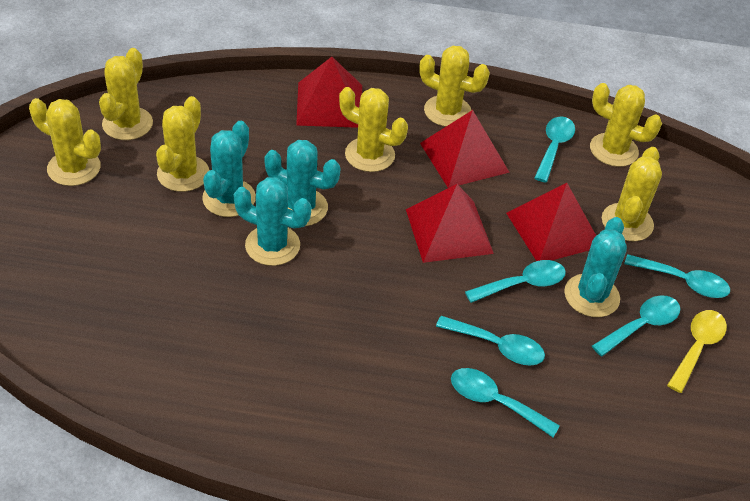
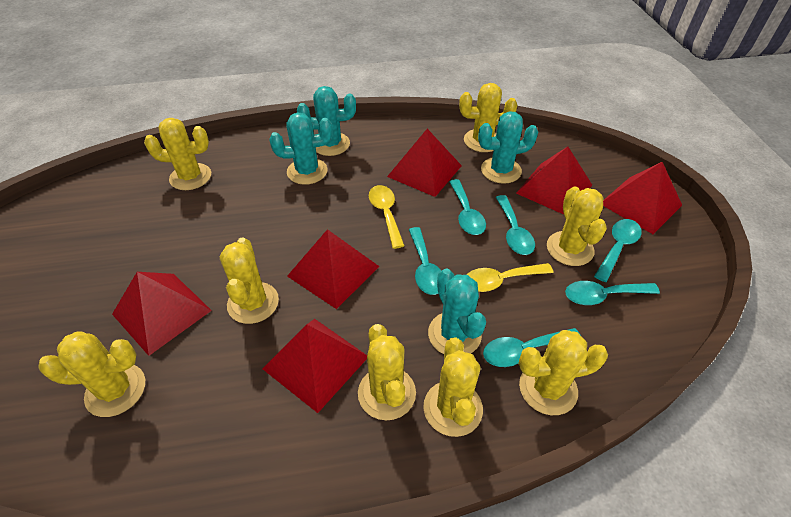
red pyramid: [296,57,362,128] [406,184,494,263] [420,110,510,188] [506,183,596,261] = 4 -> [112,272,212,356] [263,319,367,413] [287,229,380,309] [387,129,462,197] [516,146,592,215] [603,162,682,234] = 6
yellow cactus: [29,98,101,186] [99,48,153,140] [156,96,209,192] [339,87,408,172] [419,46,490,127] [590,83,662,167] [602,147,662,241] = 7 -> [38,331,145,417] [144,118,211,190] [220,238,279,324] [358,324,416,420] [423,338,483,437] [459,83,517,152] [518,330,608,415] [547,186,607,266] = 8
yellow spoon: [667,310,727,393] = 1 -> [369,185,405,249] [466,263,554,292] = 2

